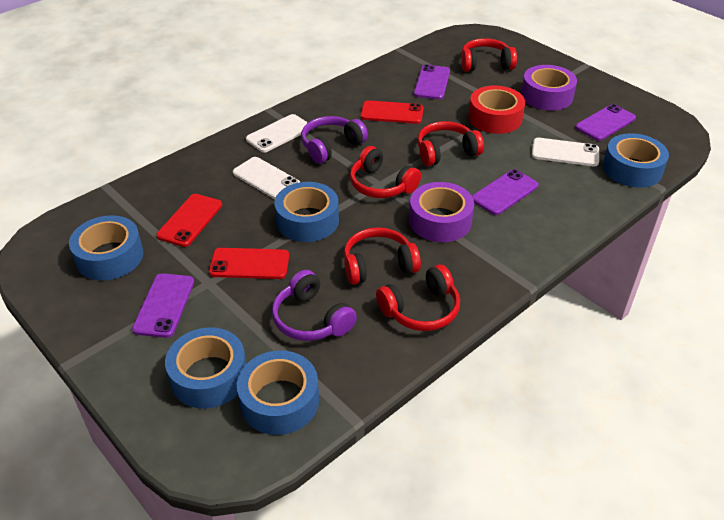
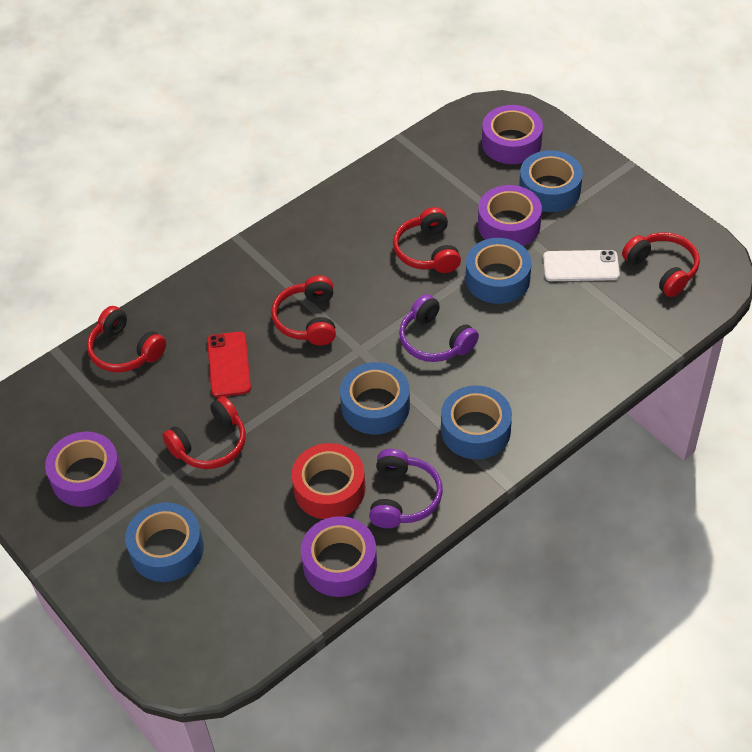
purple phone: [132,273,194,338] [414,64,450,100] [472,169,539,215] [575,104,636,141] = 4 -> none = 0
purple tape: [409,182,474,242] [521,65,577,111] = 2 -> [45,432,122,507] [301,516,377,597] [478,185,542,246] [482,105,543,164] = 4
red phone: [157,194,222,247] [209,248,289,279] [361,100,423,124] = 3 -> [207,331,251,397] = 1
white phone: [233,157,300,199] [246,114,308,153] [532,138,599,166] = 3 -> [543,250,620,281] = 1

